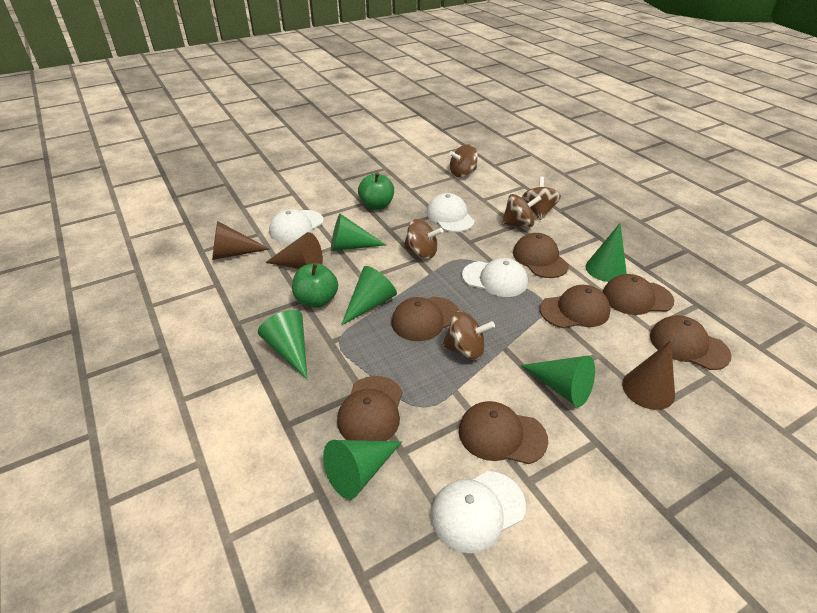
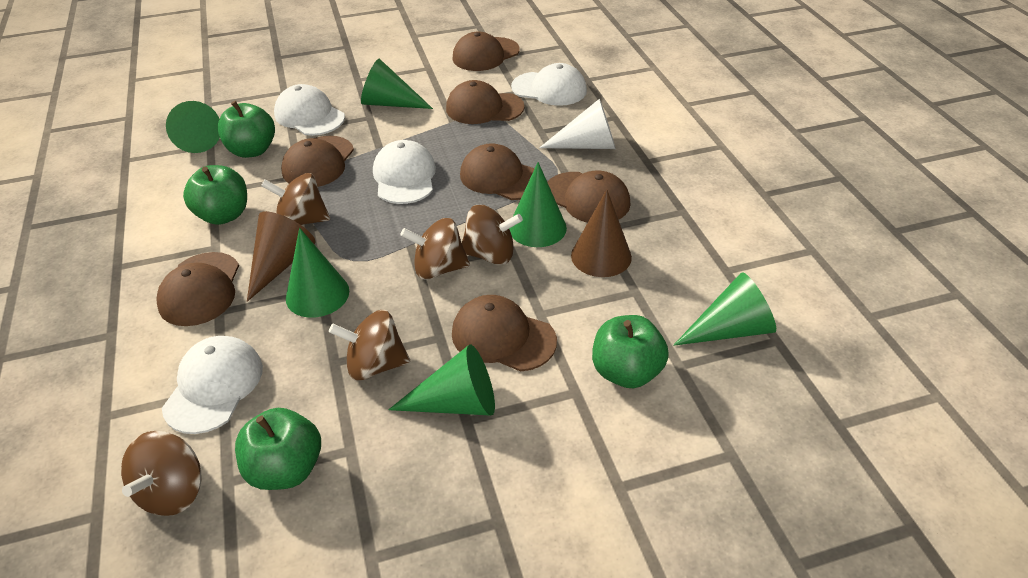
brown cone: [212,221,269,260] [265,232,323,269] [622,340,675,410] = 3 -> [247,211,315,302] [571,189,632,277] = 2
green apple: [292,263,338,308] [358,172,394,210] = 2 -> [183,165,247,225] [217,101,275,158] [235,408,321,490] [592,315,669,388] = 4
white cone: none = 0 -> [539,99,616,149] = 1

